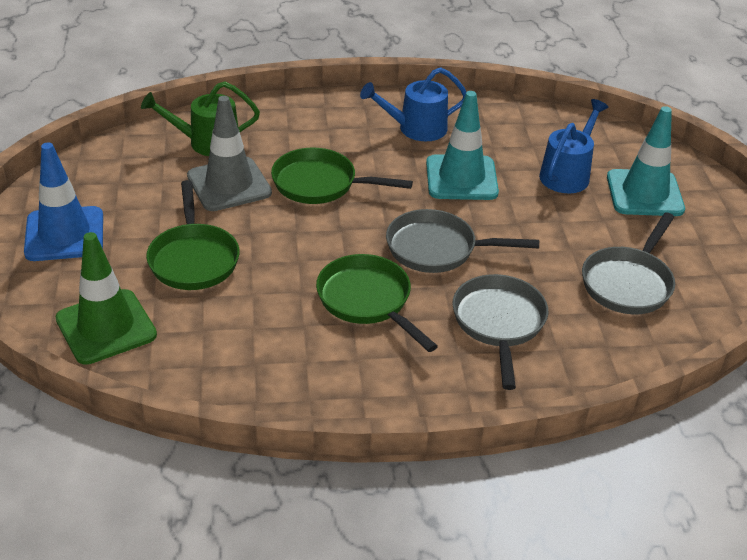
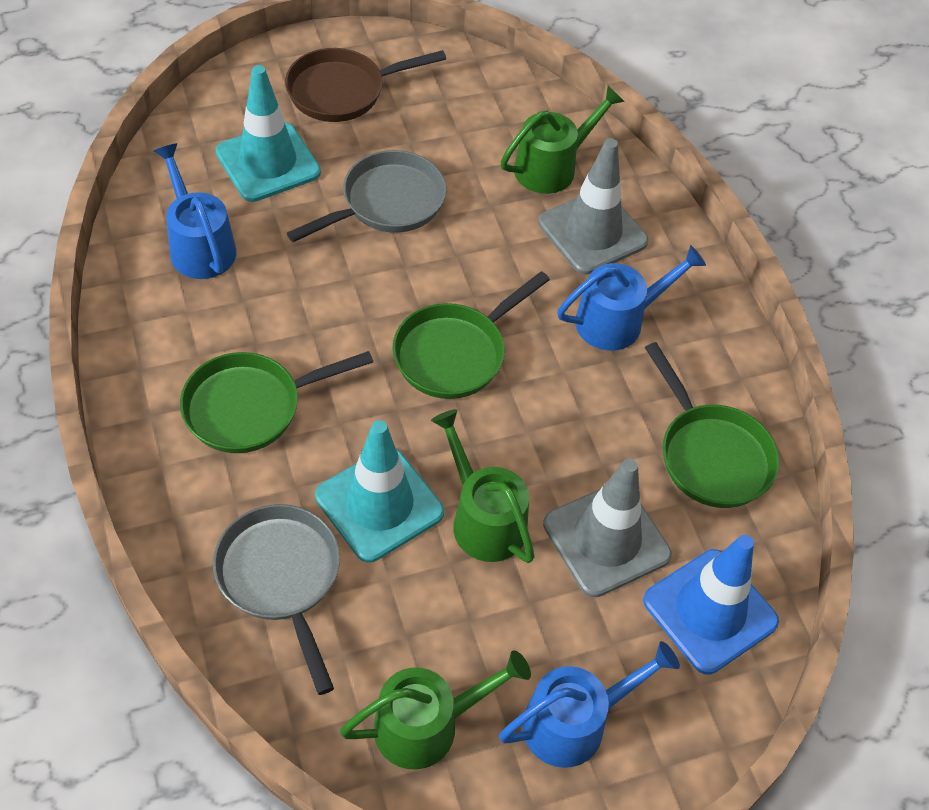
blue watering can: [360,67,466,141] [539,99,608,193] = 2 -> [154,143,236,279] [499,641,680,768] [557,245,706,351] = 3
brown pan: none = 0 -> [285,48,446,122] = 1
green traffic cone: [55,232,157,365] = 1 -> none = 0
green watering can: [141,81,260,156] = 1 -> [340,651,531,770] [431,409,535,563] [501,86,625,194] = 3
grey pan: [386,209,539,273] [452,274,548,390] [582,212,675,314] = 3 -> [213,504,340,695] [287,150,446,242] = 2
grey traffic cone: [187,96,272,211] = 1 -> [538,138,648,275] [543,458,672,597] = 2

